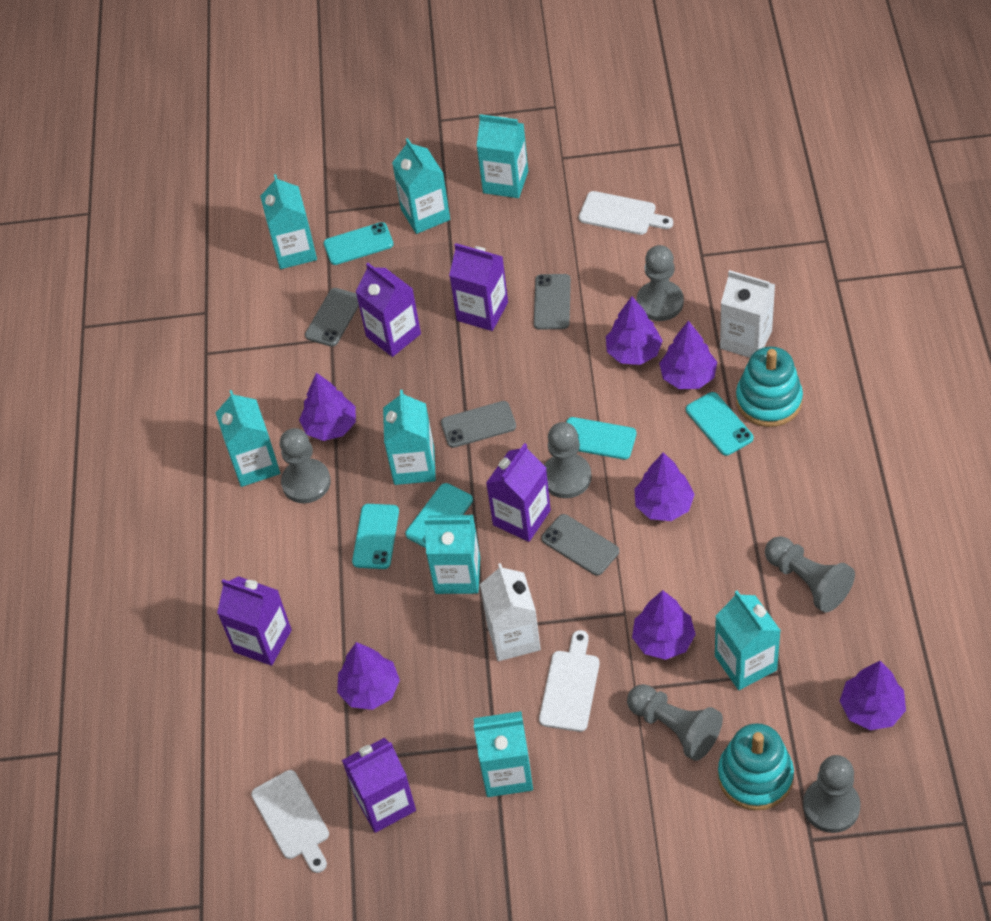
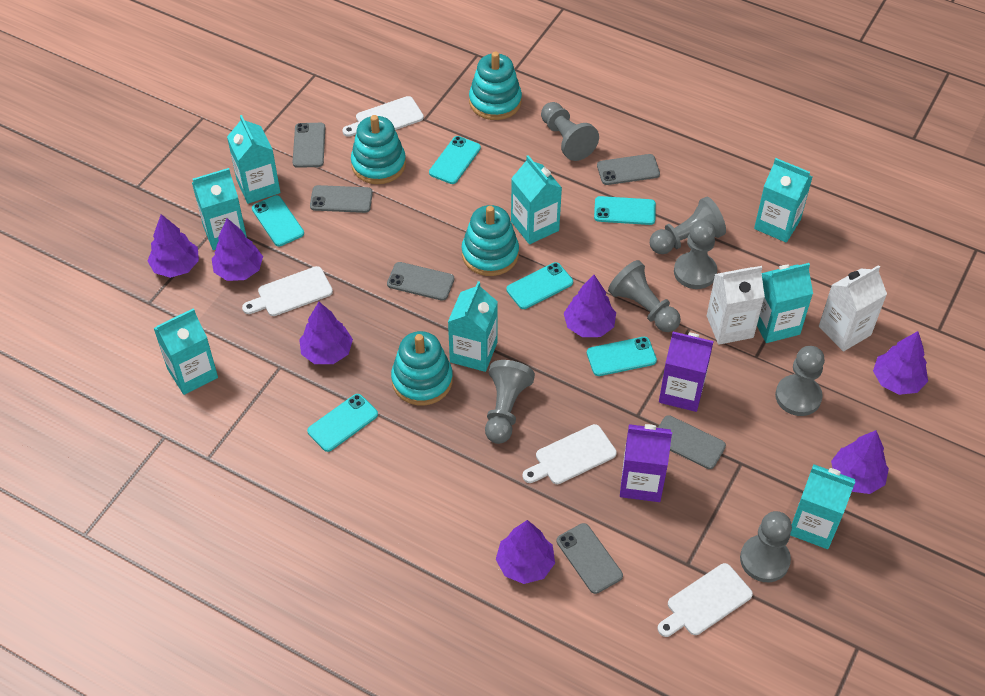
grey pawn: [280,428,331,503] [544,422,592,498] [627,684,723,761] [637,245,684,321] [765,536,855,613] [803,755,860,833] = 6 -> [485,360,535,444] [541,102,599,161] [608,260,681,332] [650,197,726,254] [674,220,717,289] [740,511,792,582] [775,346,825,416] = 7
grey phone: [305,288,359,347] [441,401,516,448] [534,274,571,330] [541,514,619,576] = 4 -> [293,123,325,168] [310,185,373,213] [387,262,454,301] [557,523,623,594] [597,154,660,185] [658,415,726,469] = 6
purple carton: [217,576,292,666] [342,737,416,833] [355,263,421,357] [449,243,508,331] [486,443,551,542] = 5 -> [620,424,672,502] [659,332,714,412] = 2
turquoise phone: [324,222,394,265] [352,504,399,569] [405,483,473,548] [566,417,636,460] [686,392,753,456] = 5 -> [252,195,304,246] [307,394,378,452] [429,136,481,184] [507,262,573,309] [587,337,657,376] [594,196,656,225] = 6
turquoise stacking toy: [718,723,794,811] [736,346,803,427] = 2 -> [351,115,406,184] [391,331,453,406] [462,205,519,276] [469,52,522,120] = 4
white cutting board: [251,770,329,873] [539,630,600,732] [579,191,673,235] = 3 -> [242,266,333,316] [342,96,424,137] [522,424,617,484] [658,563,753,637] = 4

